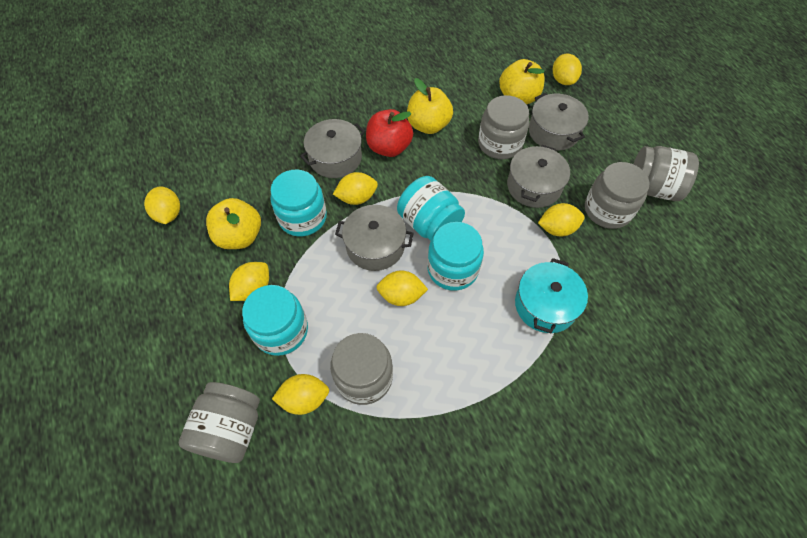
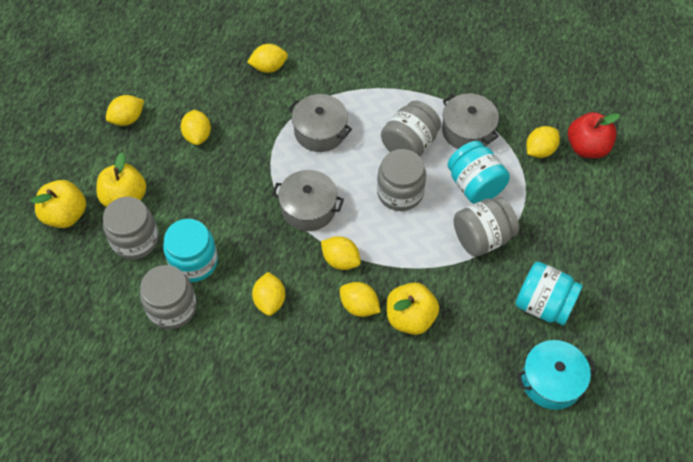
grey pot: [300,119,365,178] [335,205,414,271] [507,145,570,208] [529,93,589,151] = 4 -> [272,170,344,231] [288,94,352,152] [442,94,499,149] = 3
turquoise jar: [242,285,308,356] [271,170,327,237] [397,176,465,241] [427,222,484,291] = 4 -> [163,219,218,282] [448,141,510,204] [515,262,583,326] = 3

